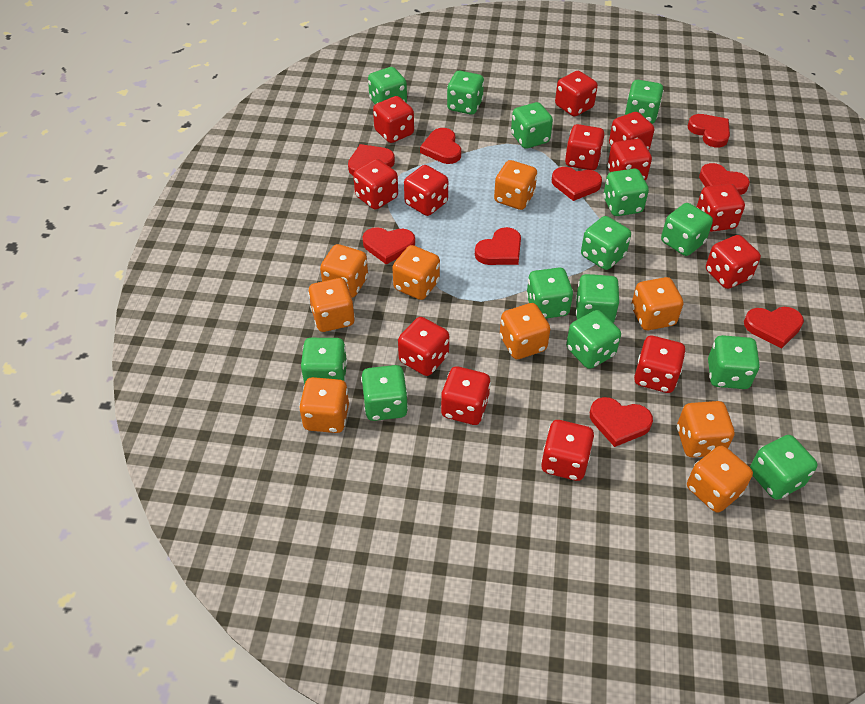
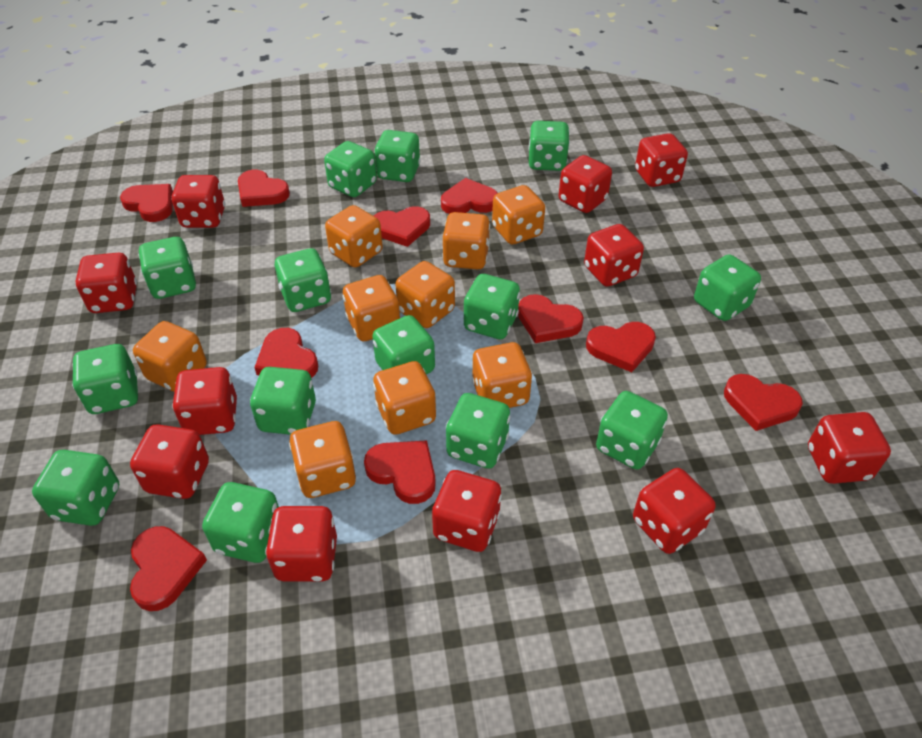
red dice: [353,159,398,210] [373,96,414,143] [398,317,449,376] [404,165,448,216] [441,366,491,425] [541,420,594,481] [555,71,598,116] [565,124,605,170] [608,139,652,180] [609,112,654,151] [634,336,686,393] [697,184,745,232] [706,235,761,289] = 13 -> [75,253,137,313] [130,424,209,499] [171,175,225,228] [172,367,237,435] [265,506,337,582] [432,470,502,552] [559,155,612,213] [584,224,644,287] [633,468,716,554] [635,133,688,187] [808,412,891,484] = 11
red heart: [348,144,395,176] [362,227,415,265] [420,128,461,164] [475,227,521,265] [552,167,602,201] [590,397,653,447] [688,114,730,148] [699,163,750,195] [744,307,804,349] = 9 -> [120,184,173,222] [130,526,207,611] [238,170,290,207] [254,328,318,378] [364,440,436,504] [373,206,430,247] [441,178,498,214] [518,294,584,343] [586,322,656,372] [724,374,803,431] = 10

